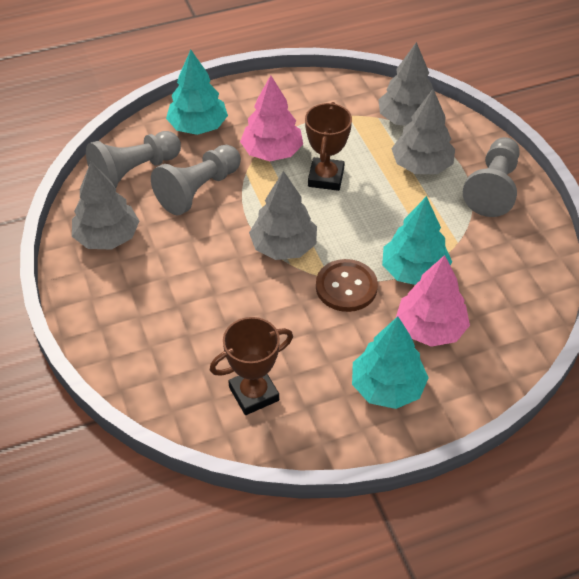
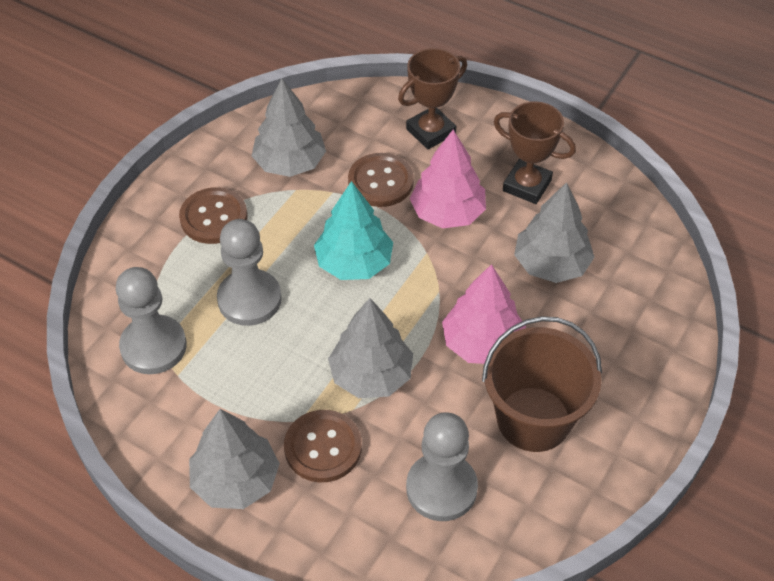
brown bucket: none = 0 -> [482,316,602,452] = 1
brown button: [316,259,378,312] = 1 -> [179,187,248,244] [284,410,362,482] [348,153,414,207] = 3
turquoise tree: [166,50,228,135] [352,316,429,409] [382,196,452,285] = 3 -> [314,181,393,280] = 1

